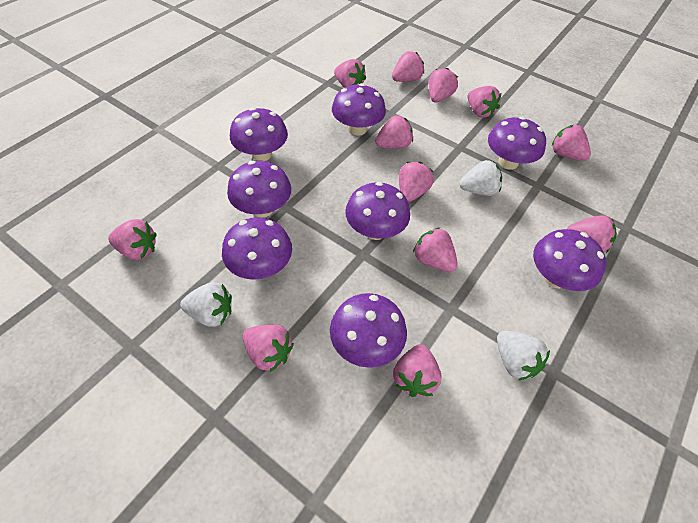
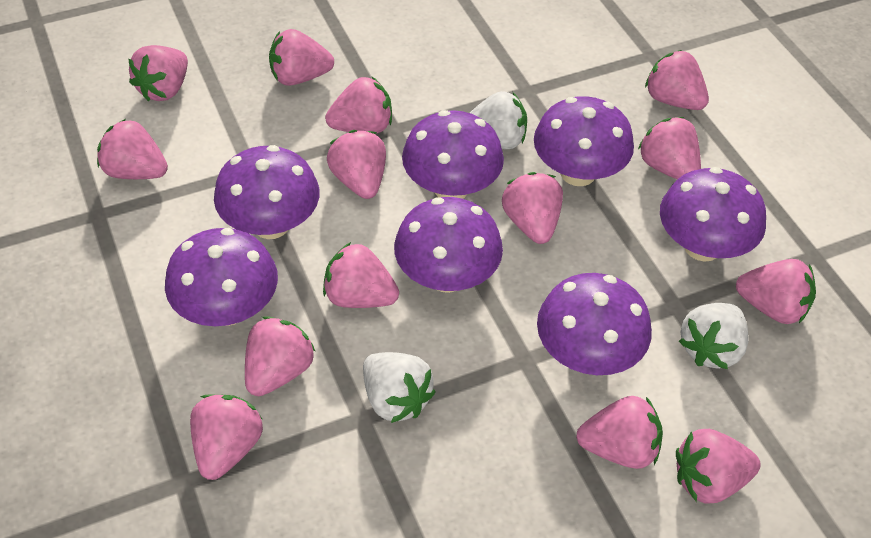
pink strawberry: [108,219,157,260] [243,325,294,372] [334,59,366,88] [375,115,413,149] [392,51,424,82] [393,344,442,397] [399,162,434,202] [413,227,458,272] [429,68,458,102] [467,86,501,118] [552,125,591,161] [567,215,617,253] = 12 -> [97,119,168,179] [129,45,188,101] [190,394,263,480] [245,316,316,396] [269,29,334,86] [323,242,399,308] [325,76,392,133] [327,130,386,199] [502,172,563,244] [576,396,663,469] [638,117,701,179] [645,50,709,110] [676,429,761,503] [736,259,816,324] = 14
purple mushroom: [222,217,292,280] [227,161,291,218] [230,107,288,161] [330,293,407,368] [332,83,386,136] [345,182,410,240] [488,117,546,170] [533,229,606,291] = 8 -> [165,228,278,326] [214,145,319,239] [394,197,503,293] [402,110,504,199] [534,96,634,186] [537,273,652,375] [660,167,766,262] = 7

